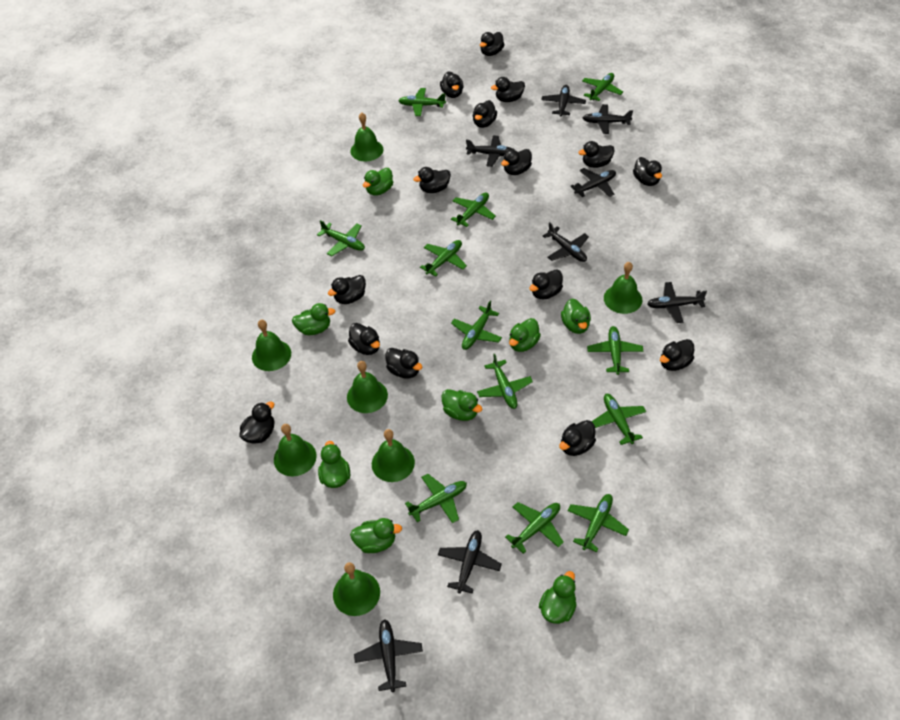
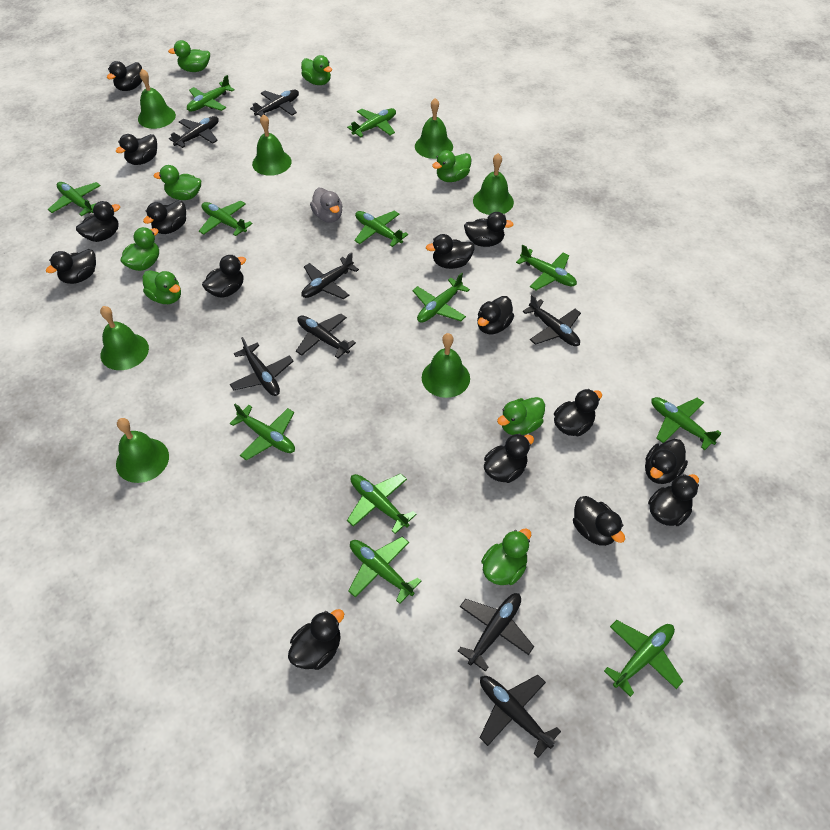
grey duck: none = 0 -> [310,188,342,223] = 1

